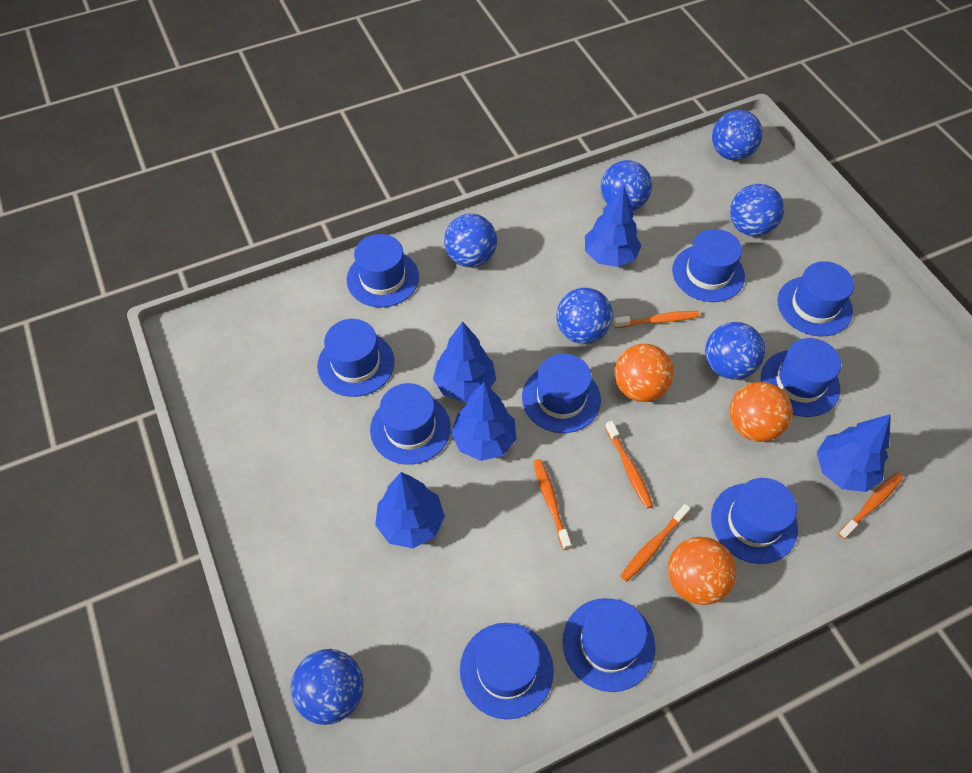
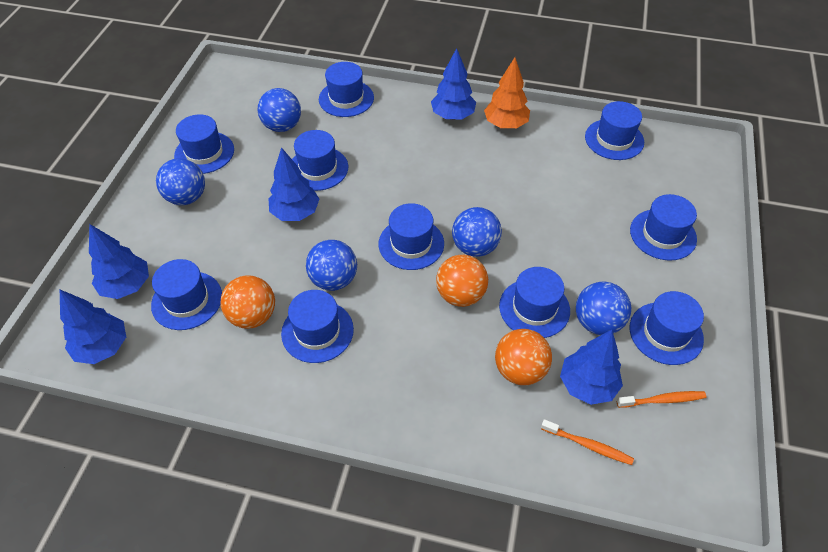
blue ball: [291,649,364,725] [444,214,497,267] [556,288,613,344] [601,160,652,211] [705,322,765,380] [712,110,763,161] [730,184,784,236] = 7 -> [156,158,205,205] [258,88,301,132] [306,240,357,291] [452,207,502,257] [576,282,631,335] = 5
orange toothbrush: [533,459,571,550] [605,421,653,509] [614,311,700,328] [620,504,691,582] [838,472,903,539] = 5 -> [541,419,634,465] [617,391,706,408] = 2
orange tree: none = 0 -> [484,57,530,128] = 1

